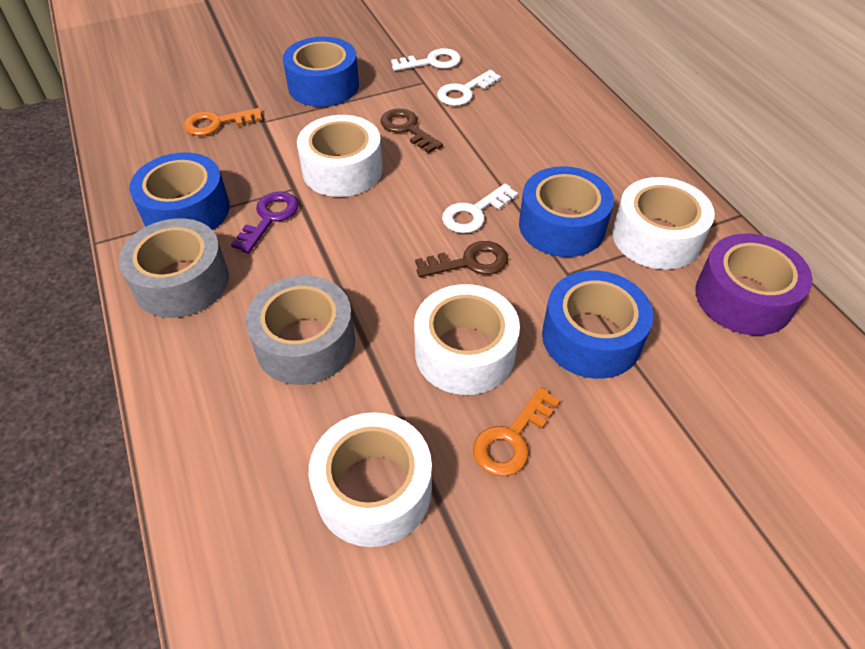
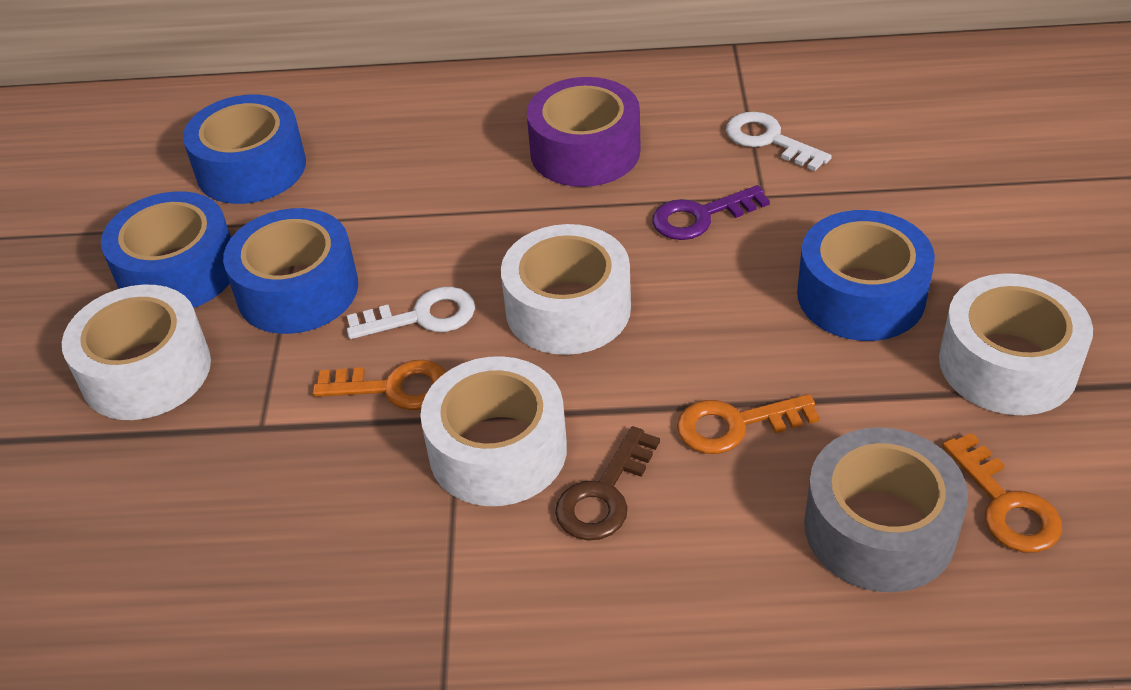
brown key: [380,109,443,153] [415,241,508,277] = 2 -> [555,426,660,541] = 1
grey tape: [118,218,229,318] [246,276,355,385] = 2 -> [804,428,968,592] = 1
orange key: [184,108,262,136] [473,387,560,476] = 2 -> [313,360,446,410] [677,394,820,454] [942,433,1062,553] = 3
white key: [391,48,461,71] [437,70,501,106] [442,184,518,233] = 3 -> [347,287,475,339] [726,112,832,171] = 2

